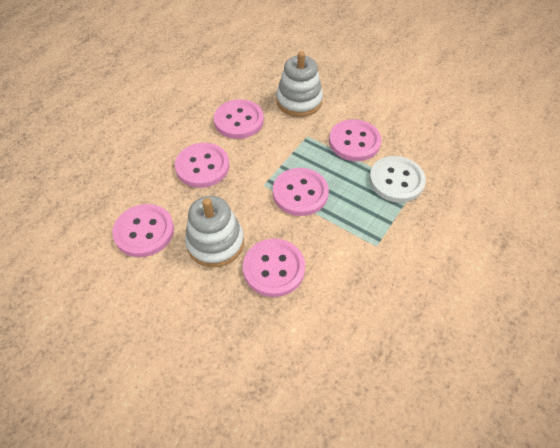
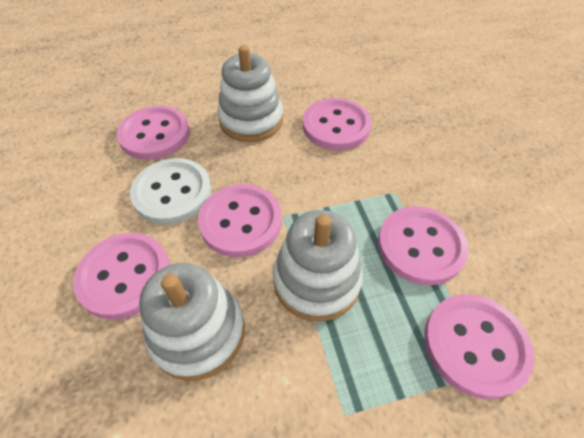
white stacking toy: [185,196,244,267] [276,51,323,117] = 2 -> [139,263,245,381] [217,45,283,142] [273,210,363,322] = 3

